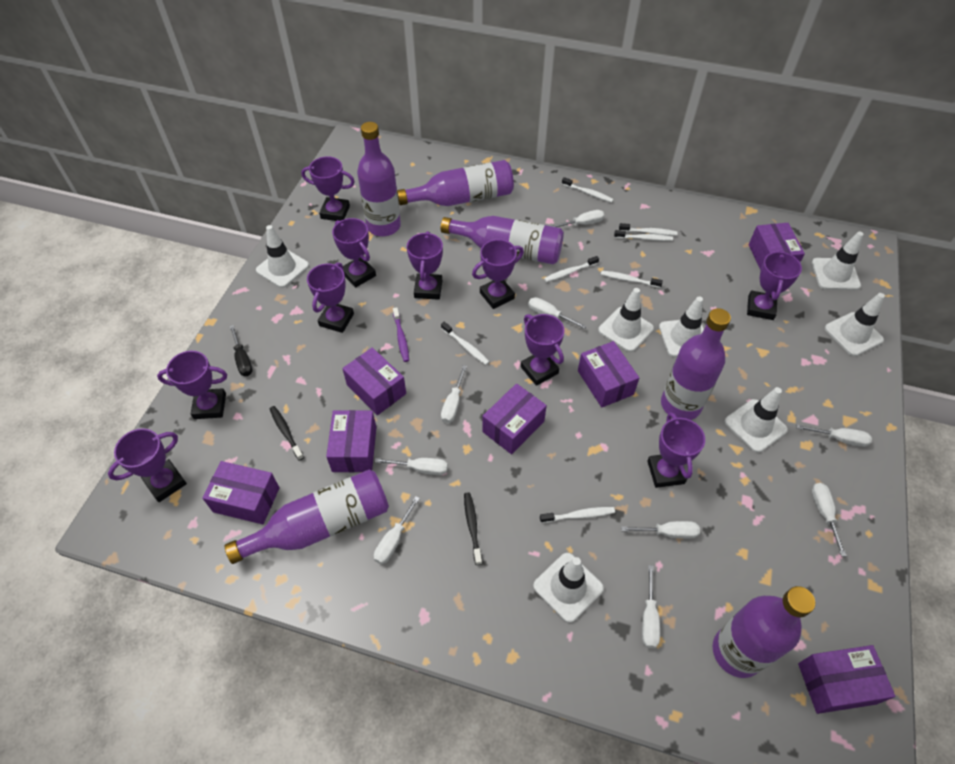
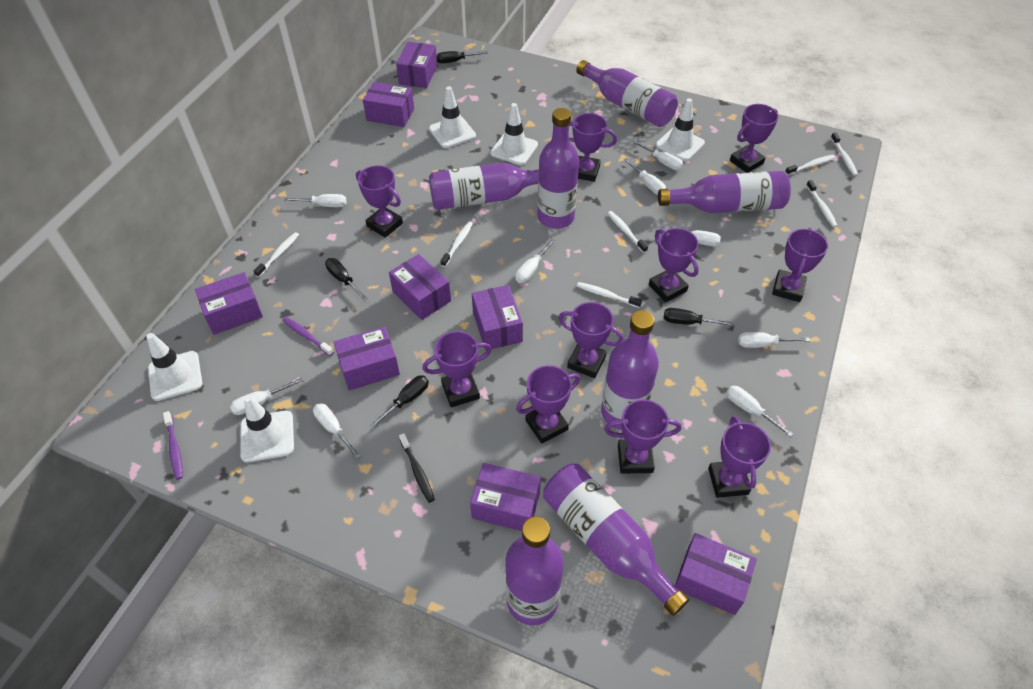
black screwdriver: [230,325,253,376] = 1 -> [325,258,368,300] [370,375,429,428] [437,51,488,63] [664,308,734,326] = 4
black toothbrush: [270,406,304,461] [464,492,482,565] = 2 -> [399,433,435,503] = 1
purple bottle: [225,469,389,564] [357,122,401,236] [397,160,514,206] [441,216,564,265] [661,308,731,420] [713,586,815,678] = 6 -> [429,163,539,210] [505,517,564,625] [538,108,579,229] [543,464,689,616] [576,60,678,127] [601,310,659,430] [658,171,791,213] = 7
purple box: [202,461,280,524] [326,410,376,472] [342,348,406,415] [482,383,547,454] [578,341,639,408] [749,223,805,270] [798,645,896,714] = 7 -> [195,272,263,335] [334,326,400,391] [363,82,414,127] [389,254,451,320] [396,42,438,88] [470,463,541,531] [472,285,523,350] [675,533,757,615] = 8
purple toothbrush: [393,307,409,362] = 1 -> [163,411,183,480] [282,317,334,356] = 2
white traffic cone: [256,225,309,288] [533,553,604,623] [598,288,654,352] [659,296,704,357] [725,387,788,453] [812,231,864,290] [825,293,885,356] = 7 -> [146,333,202,401] [240,395,294,462] [429,86,476,148] [490,103,538,165] [656,98,705,161] = 5

